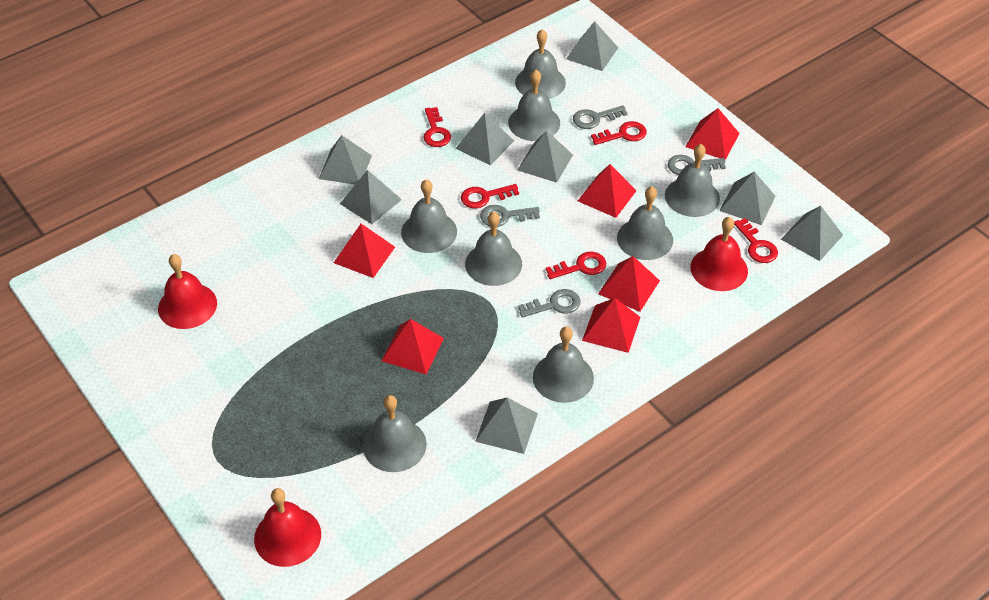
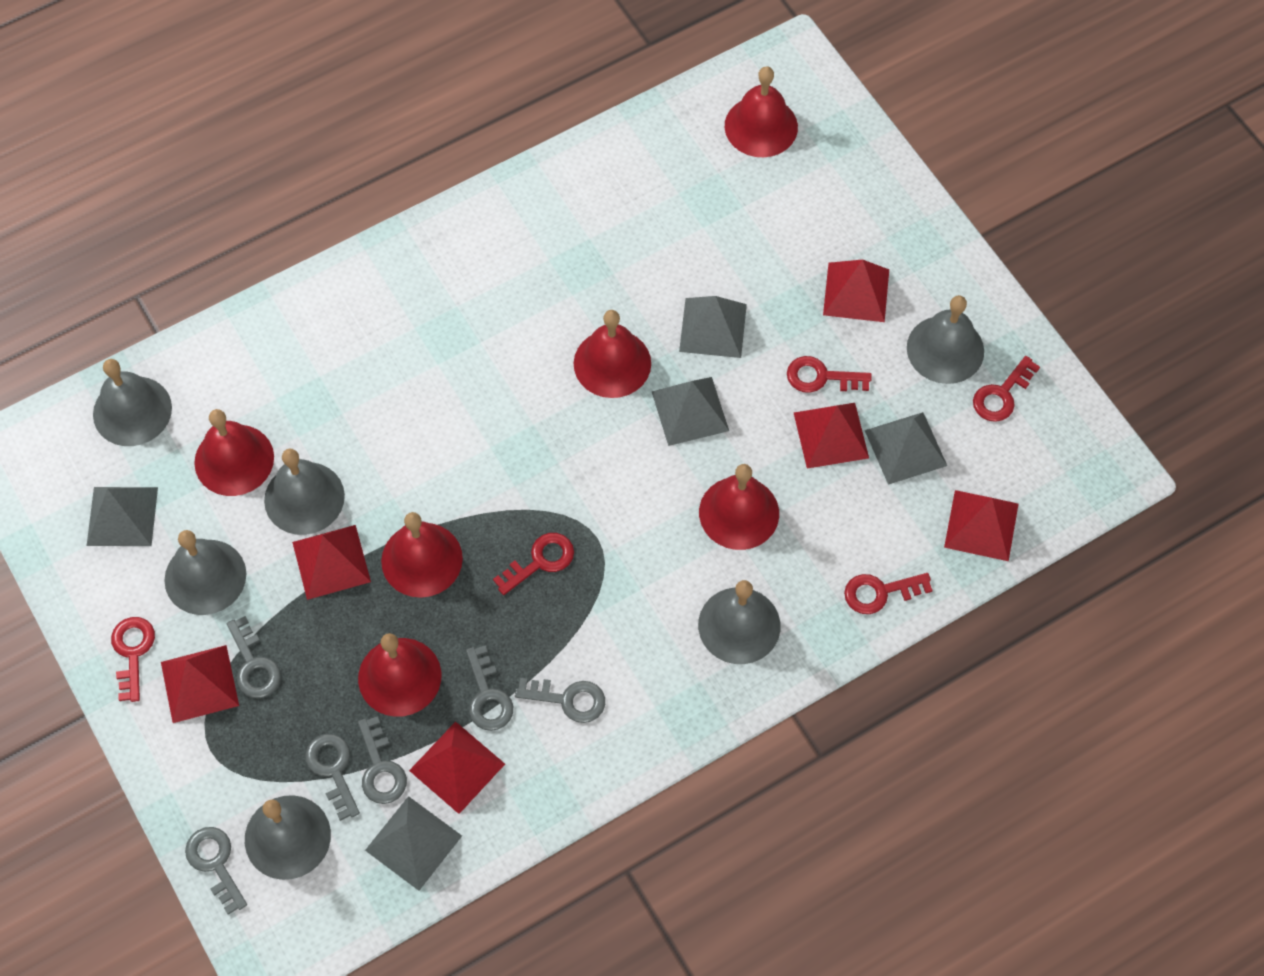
grey bell: [363,395,427,472] [401,179,457,253] [465,212,522,286] [508,70,560,141] [515,29,566,99] [533,327,594,403] [617,186,673,260] [665,144,720,217] = 8 -> [93,359,172,446] [164,530,246,615] [245,795,331,880] [264,448,345,535] [698,580,780,664] [907,295,984,384] = 6
grey key: [480,205,540,227] [518,289,581,318] [573,105,628,129] [668,155,726,175] = 4 -> [185,827,247,915] [227,616,281,698] [305,734,360,821] [358,716,407,804] [466,645,513,731] [515,678,605,723] = 6
grey pyramid: [319,135,372,185] [340,170,402,224] [455,113,514,165] [475,398,538,454] [517,130,573,183] [566,21,618,71] [719,172,776,225] [781,206,843,261] = 8 -> [87,487,158,546] [365,796,462,891] [652,377,729,446] [679,296,747,358] [865,412,947,485] = 5
red bell: [158,254,217,329] [254,488,321,567] [690,217,748,291] = 3 -> [194,409,274,496] [358,633,441,717] [381,512,463,598] [574,310,651,398] [699,464,779,550] [725,66,798,157] = 6

